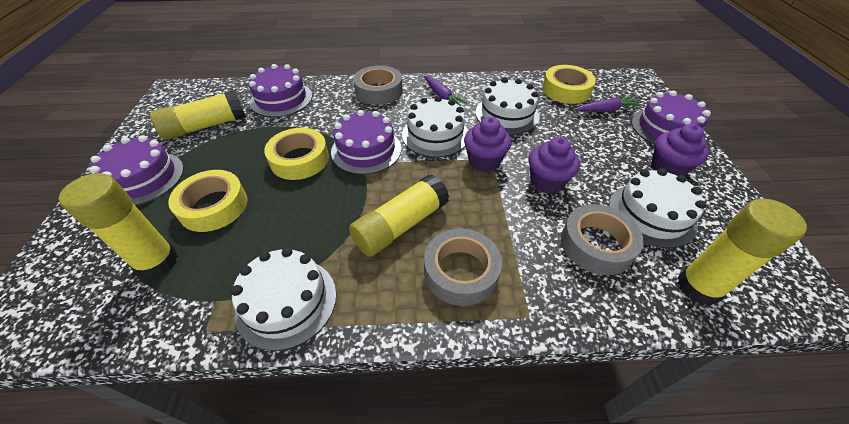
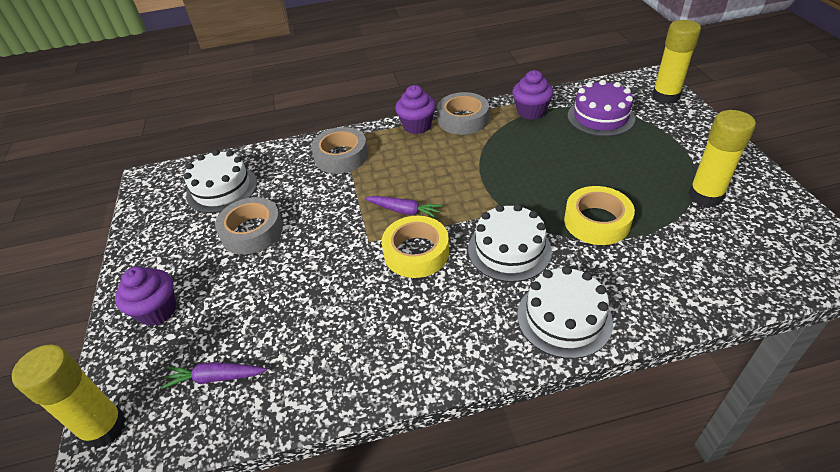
purple cake: [90,135,184,206] [249,64,312,117] [331,110,401,175] [631,91,711,145] = 4 -> [568,80,635,136] = 1
white cake: [231,247,336,351] [402,96,468,157] [475,78,540,134] [609,169,706,248] = 4 -> [184,150,257,213] [468,204,552,282] [517,266,613,359] = 3
yellow glue stick: [59,173,178,279] [150,90,246,140] [349,174,449,257] [678,199,807,306] = 4 -> [12,345,126,449] [652,20,701,104] [688,110,756,207] = 3
yellow tape: [168,170,248,232] [264,128,329,180] [542,65,596,104] = 3 -> [382,216,449,278] [564,186,635,245] = 2

